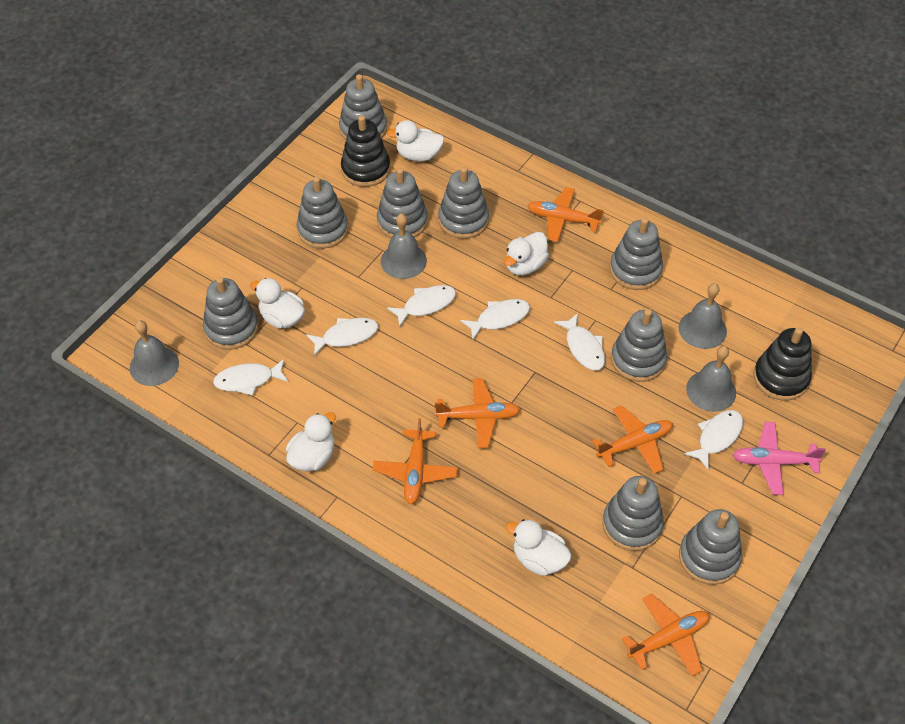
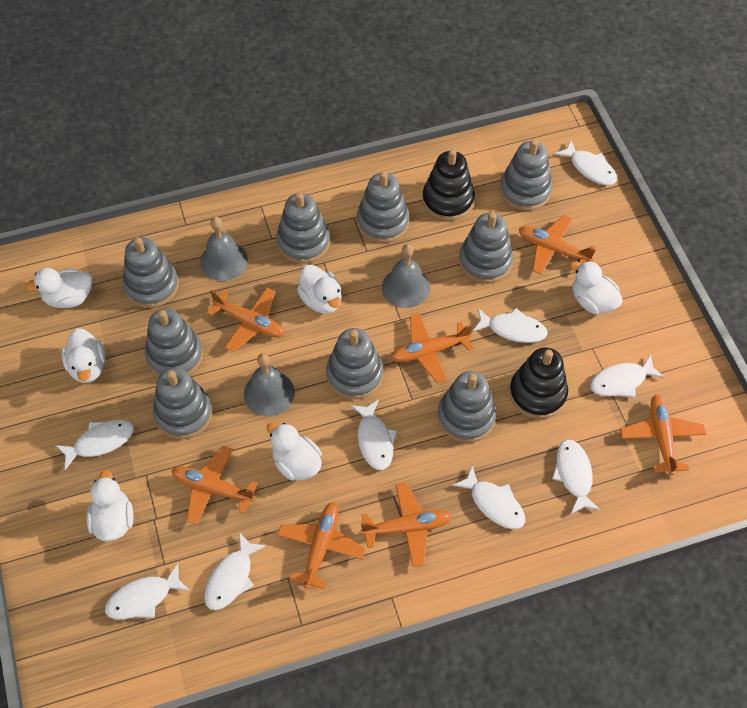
grey bell: [130,320,179,386] [381,214,427,279] [679,283,727,349] [686,346,736,412] = 4 -> [200,217,248,281] [244,353,295,416] [382,244,430,308] = 3
orange plane: [372,418,458,505] [435,378,520,448] [527,187,604,242] [592,405,673,474] [622,594,709,676] = 5 -> [171,446,258,525] [207,288,284,352] [277,502,366,589] [361,483,452,567] [391,313,473,383] [519,215,596,275] [620,394,706,475] = 7
pink plane: [733,422,826,495] = 1 -> none = 0
white duck: [250,278,305,329] [286,412,336,471] [387,120,444,161] [504,232,549,275] [506,519,572,576] = 5 -> [25,268,92,308] [61,328,106,383] [86,470,134,542] [267,422,322,481] [297,265,342,314] [570,261,623,314] = 6
white fish: [213,359,288,396] [306,318,378,356] [387,285,456,327] [460,299,530,339] [554,313,605,371] [684,410,743,470] = 6 -> [55,420,134,470] [105,563,190,620] [204,532,266,610] [350,399,397,470] [452,465,525,529] [472,308,548,343] [552,439,600,514] [555,140,617,185] [590,354,665,397] = 9

